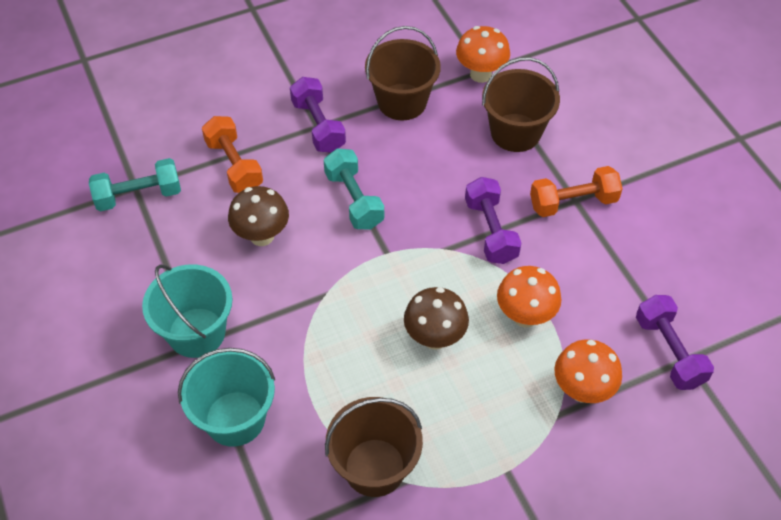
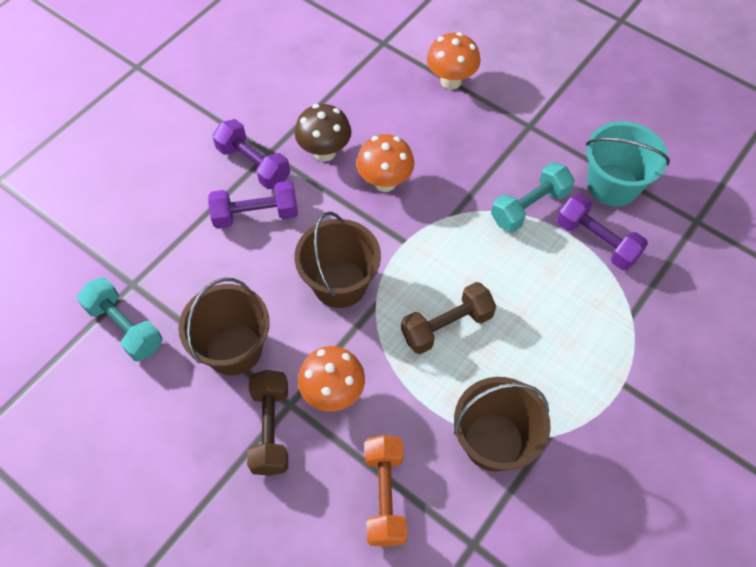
brown dumbbell: none = 0 -> [247,370,288,476] [401,282,496,354] = 2
brown mushroom: [228,186,289,246] [404,287,469,350] = 2 -> [295,104,351,161] = 1
orange dumbbell: [202,116,263,193] [530,166,622,217] = 2 -> [365,435,407,547] = 1
turquoise bucket: [142,264,232,358] [178,348,275,447] = 2 -> [586,121,670,207] = 1

